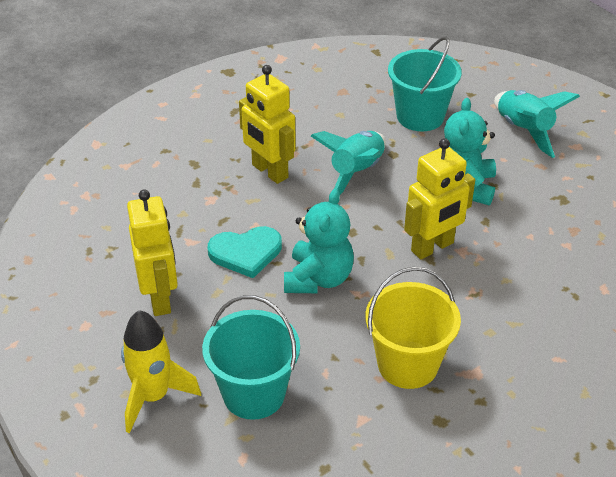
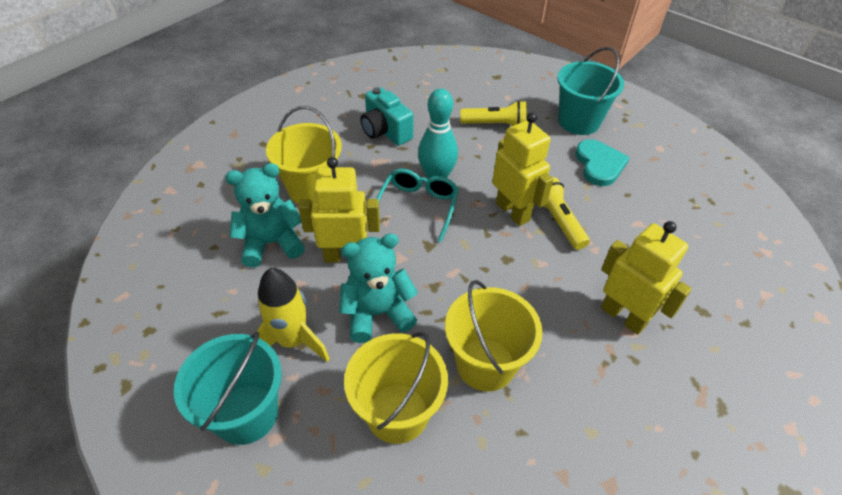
turquoise bowling pin: none = 0 -> [418,89,458,179] = 1
turquoise camera: none = 0 -> [361,87,413,146] = 1
turquoise glasses: none = 0 -> [376,168,459,242] = 1
turquoise rocket: [311,131,386,195] [494,90,580,158] = 2 -> none = 0
yellow bucket: [365,267,461,389] = 1 -> [266,106,342,204] [344,332,448,444] [445,280,543,392] = 3
yellow flashlight: none = 0 -> [460,100,527,126] [543,177,590,250] = 2

